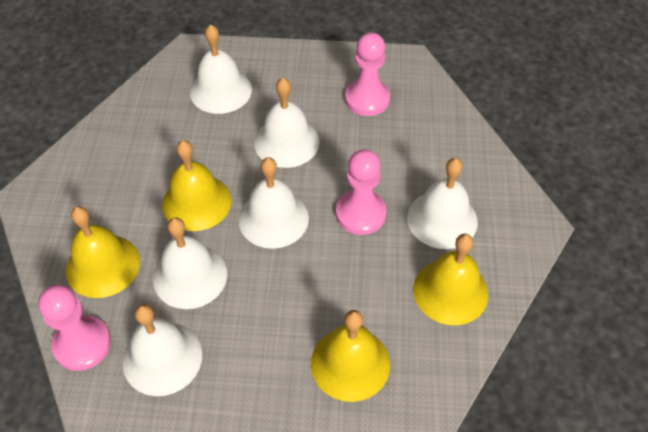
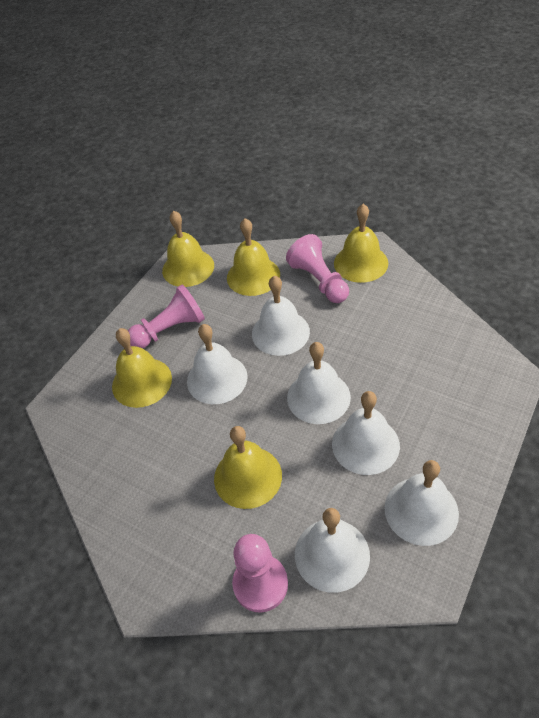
yellow bell: [66,206,140,298] [162,140,232,231] [311,310,390,402] [413,234,489,325] = 4 -> [112,328,172,408] [162,211,214,287] [214,426,282,509] [227,218,280,296] [334,204,388,283] = 5

